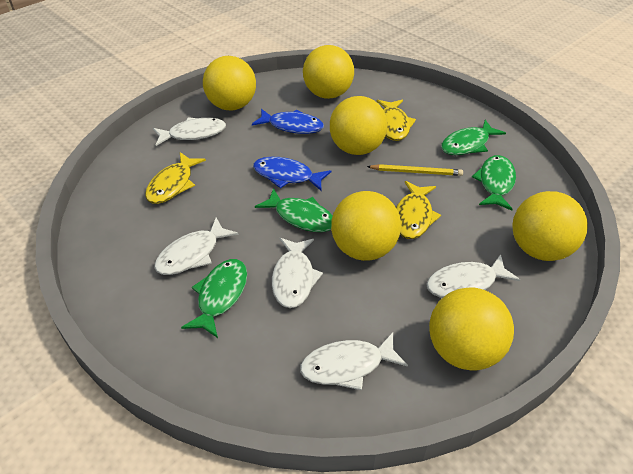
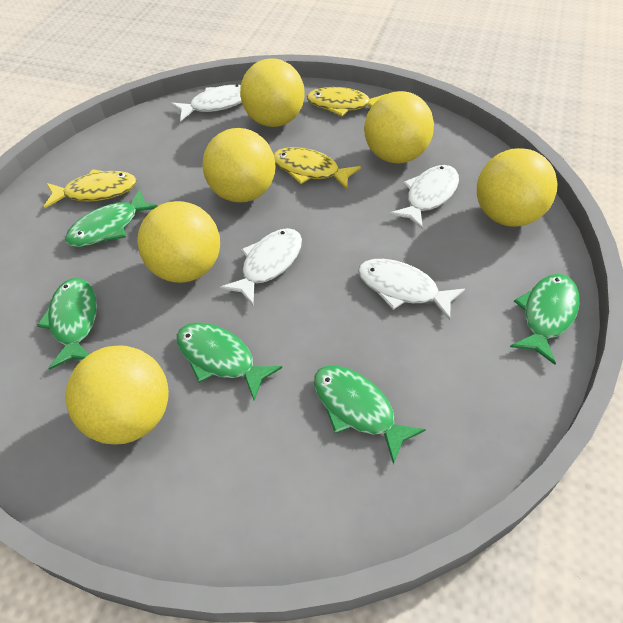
blue fish: [252,109,324,134] [253,157,331,191] = 2 -> none = 0
green fish: [181,259,247,338] [255,188,332,232] [441,120,506,155] [472,155,516,210] = 4 -> [37,278,97,370] [65,189,158,247] [176,322,282,401] [314,366,426,465] [510,274,580,365] = 5
white fish: [153,117,226,146] [154,218,239,275] [272,238,323,308] [300,332,408,390] [426,254,520,298] = 5 -> [171,85,242,121] [220,228,302,305] [358,259,465,320] [389,165,459,230] = 4
yellow pencil: [367,164,463,176] = 1 -> none = 0

